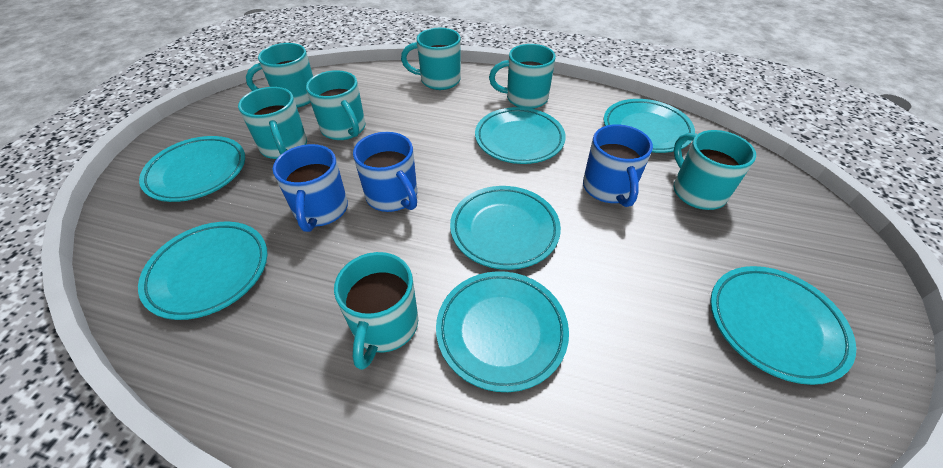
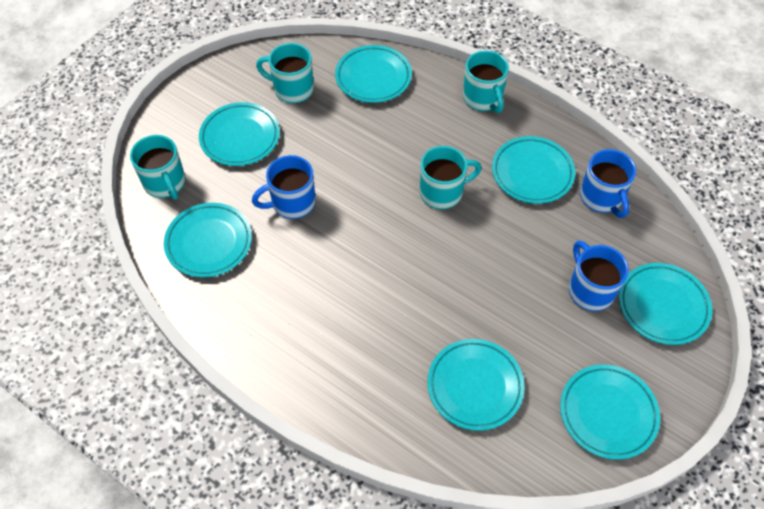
turquoise mug: [238,87,307,159] [246,43,313,108] [306,70,365,140] [334,252,418,370] [401,28,461,90] [489,44,556,109] [673,130,756,210] = 7 -> [130,135,186,200] [256,43,314,103] [420,146,482,209] [463,51,509,113] = 4

